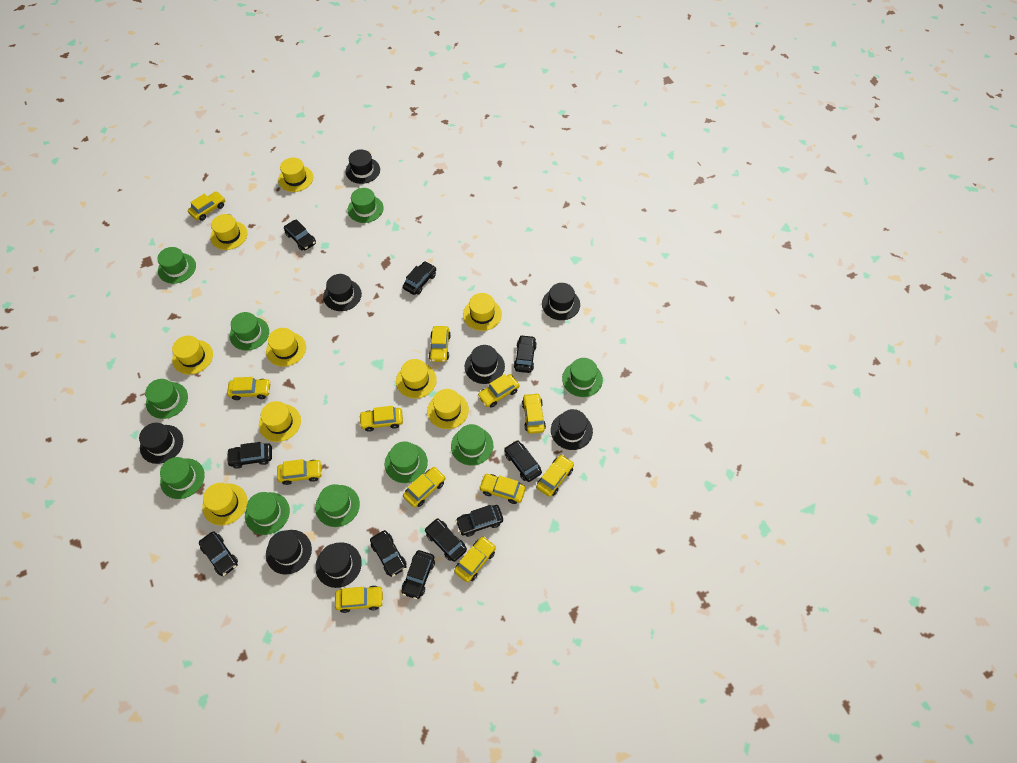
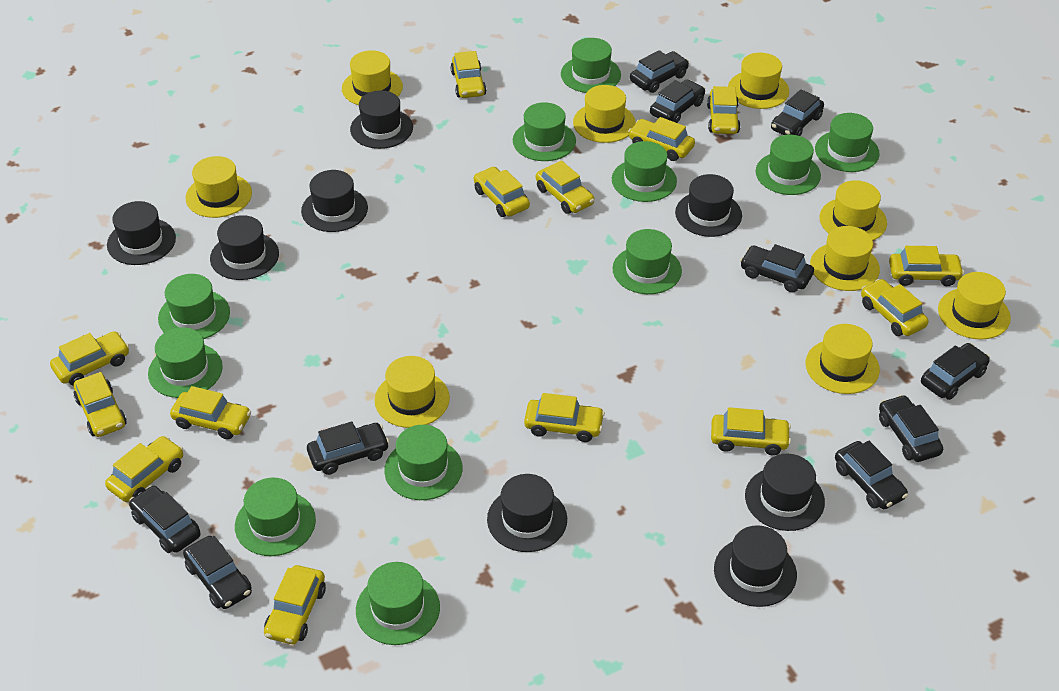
green hat: [145,379,188,419] [157,247,196,284] [160,457,205,499] [229,312,269,350] [245,492,290,535] [315,484,360,527] [348,188,384,223] [385,442,428,483] [451,424,493,465] [562,358,603,397] = 10 -> [148,327,223,398] [158,274,230,339] [235,478,316,556] [356,562,440,645] [384,425,462,500] [513,102,576,161] [561,38,621,93] [612,141,677,202] [612,229,682,294] [756,135,821,195] [815,113,880,172] = 11
yellow car: [188,191,225,221] [227,377,271,400] [277,459,322,485] [335,586,383,613] [359,406,403,432] [403,467,446,508] [429,326,451,362] [454,536,496,582] [477,374,519,408] [479,474,526,504] [522,393,546,434] [536,454,574,497] = 12 -> [50,331,129,386] [74,372,127,437] [105,436,183,502] [170,386,251,440] [264,565,326,644] [450,51,487,98] [474,167,530,217] [524,393,605,442] [536,160,595,214] [628,117,695,161] [707,86,740,134] [711,407,791,456] [861,279,929,336] [889,246,964,286] = 14

